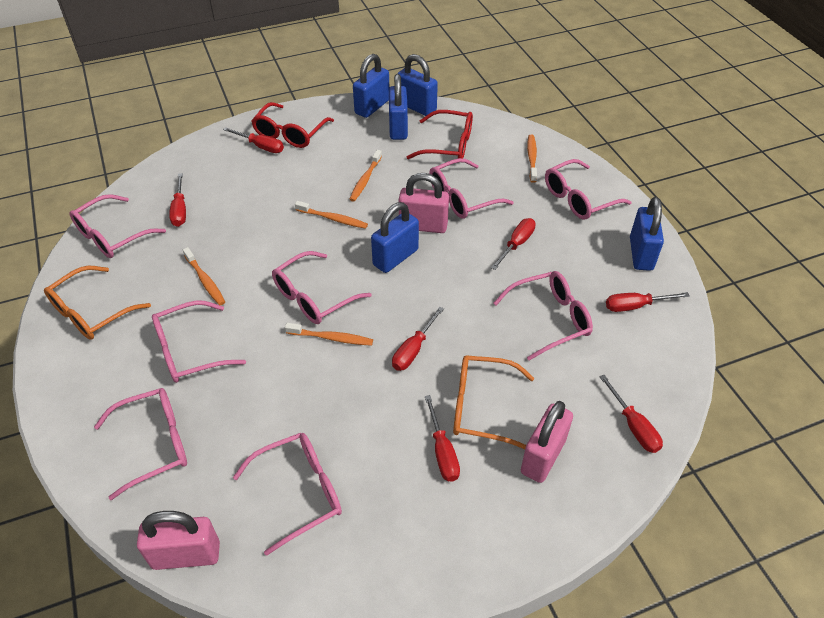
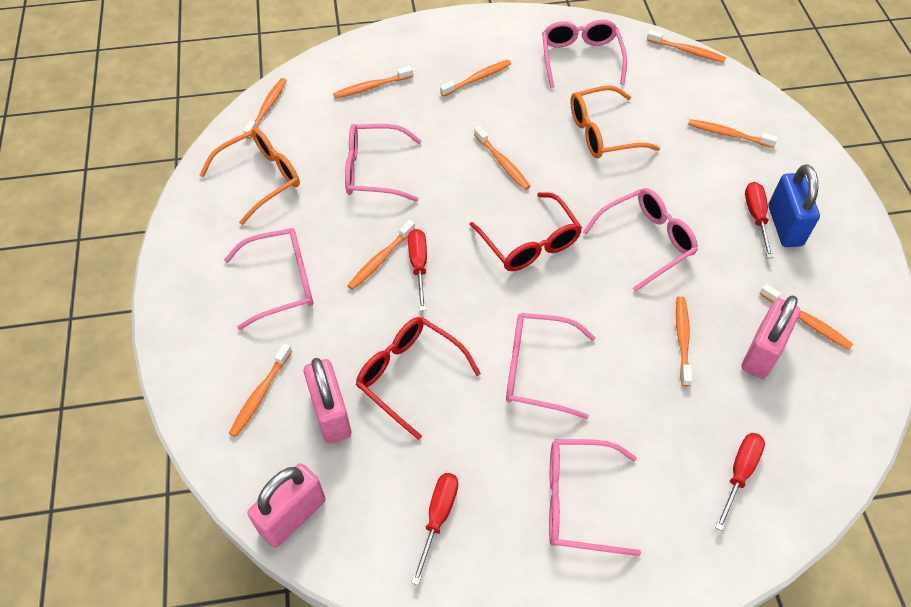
blue padlock: [353,54,389,118] [371,202,419,273] [389,74,408,140] [397,54,438,116] [630,197,664,271] = 5 -> [769,164,820,247] = 1
orange toothbrush: [183,247,225,305] [285,323,373,346] [295,201,368,229] [349,150,382,202] [527,135,537,183] = 5 -> [229,344,292,437] [243,78,287,139] [333,66,413,99] [347,220,415,290] [440,60,511,97] [474,126,531,190] [647,30,726,63] [676,296,692,386] [688,119,778,148] [760,284,853,350] = 10
pink glasses: [69,194,166,258] [94,388,187,500] [152,301,246,383] [233,433,342,556] [272,251,371,324] [429,158,514,219] [494,271,593,361] [545,159,632,219] = 8 -> [224,228,313,330] [345,124,422,202] [506,313,596,419] [542,19,627,88] [549,439,641,556] [583,188,698,292] = 6
red screwdriver: [169,173,186,227] [223,127,284,153] [392,307,444,371] [425,395,460,482] [491,218,536,270] [599,375,663,453] [606,292,690,312] = 7 -> [408,229,427,311] [411,473,458,585] [715,433,765,531] [745,182,773,258] = 4

